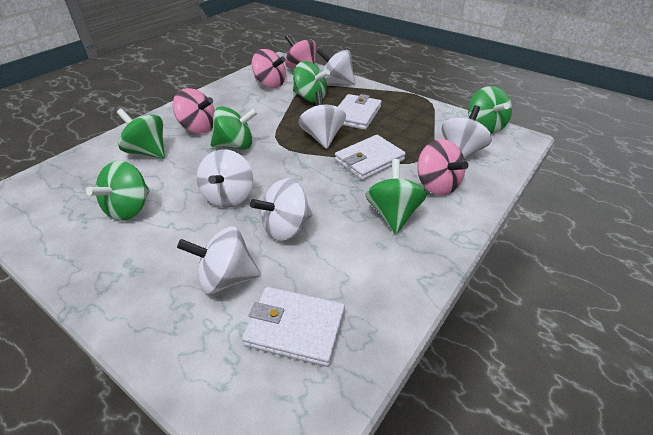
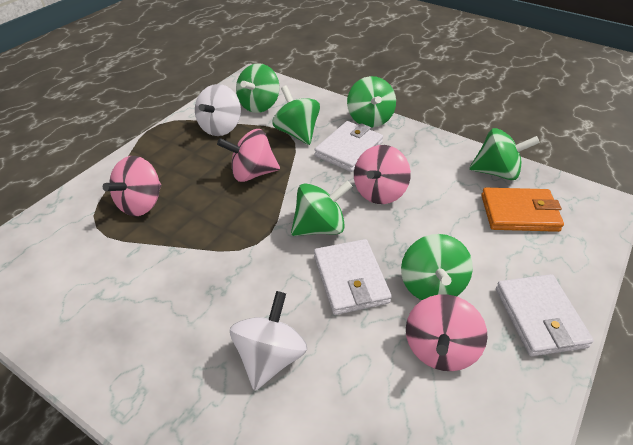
orange wallet: none = 0 -> [481,188,564,232] = 1
white spinning top: [177,226,261,294] [197,149,253,208] [250,178,313,241] [298,91,346,149] [317,48,355,85] [442,105,492,158] = 6 -> [195,84,241,136] [230,291,307,391] = 2

